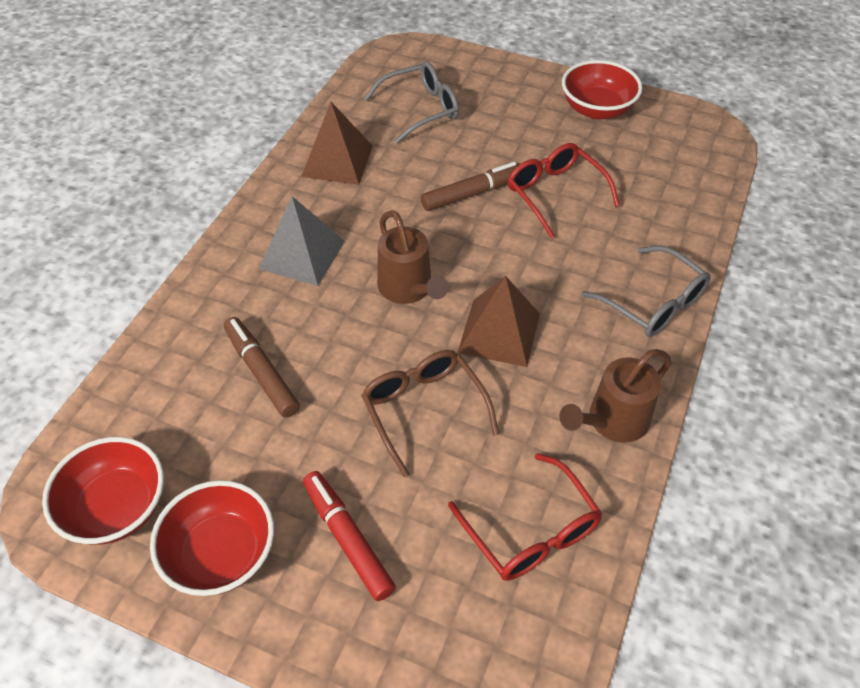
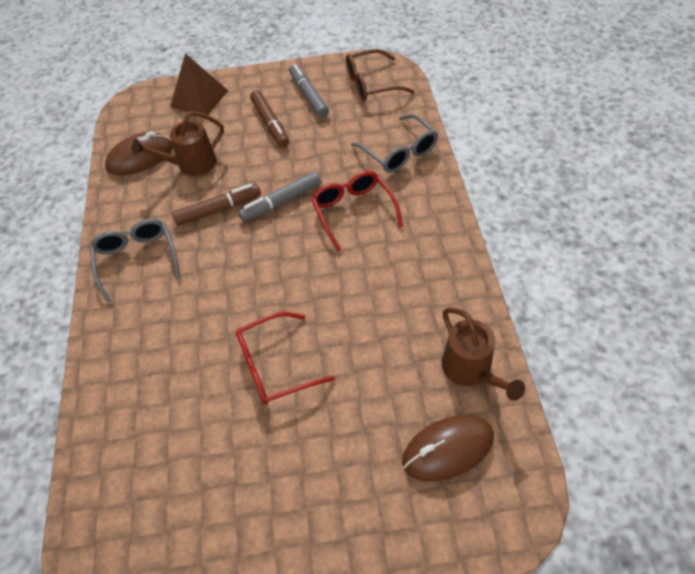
brown mouse: none = 0 -> [105,131,173,176] [402,415,494,481] = 2
brown pyramid: [301,102,373,185] [458,276,540,367] = 2 -> [170,53,228,115] = 1
grey marker: none = 0 -> [238,172,321,222] [289,64,329,118] = 2
grey pyramid: [259,196,345,286] = 1 -> none = 0
red bowl: [42,437,164,545] [150,480,274,596] [562,60,642,119] = 3 -> none = 0
red marker: [303,471,396,601] = 1 -> none = 0

